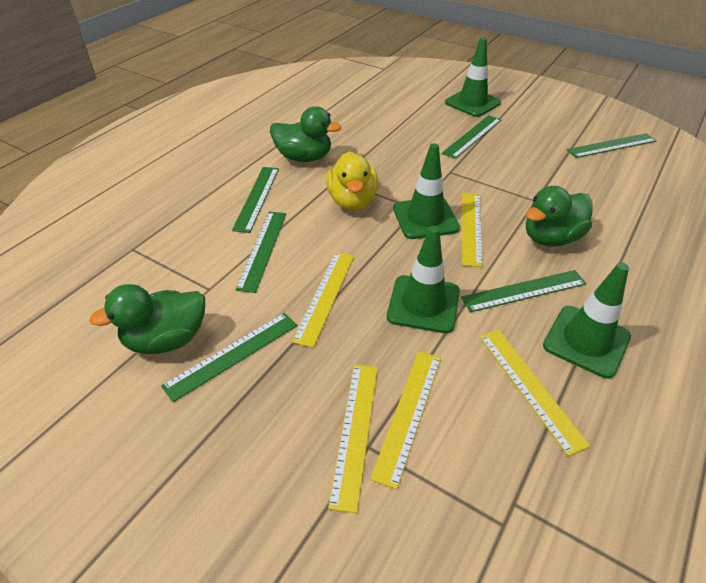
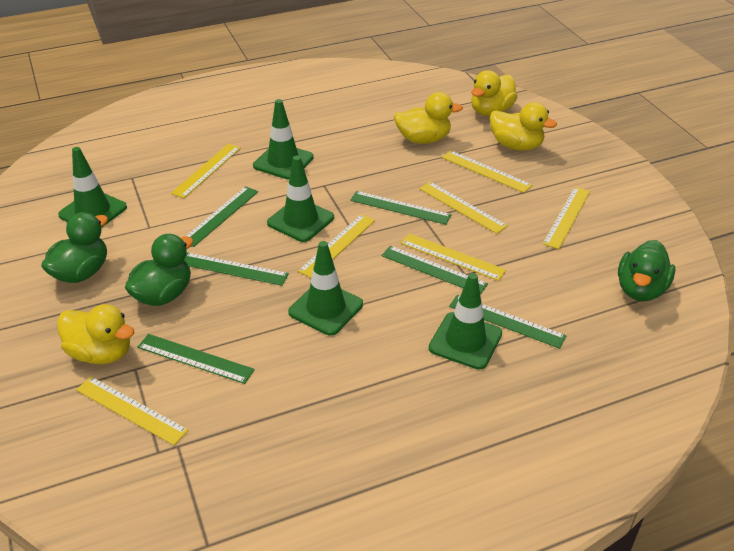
green traffic cone: [387,226,460,333] [393,143,460,239] [445,38,501,117] [543,262,631,379] = 4 -> [58,147,127,228] [253,99,314,180] [267,156,334,242] [288,241,363,336] [429,273,502,370] = 5
yellow duck: [326,151,378,210] = 1 -> [57,304,134,364] [394,92,463,144] [471,70,517,116] [490,102,557,151] = 4
yellow ruler: [292,252,354,348] [328,364,378,513] [370,351,441,489] [462,193,483,267] [479,329,590,456] = 5 -> [76,376,189,445] [171,144,241,198] [298,214,375,278] [401,233,506,281] [419,182,508,234] [442,150,532,193] [542,187,590,249] = 7

